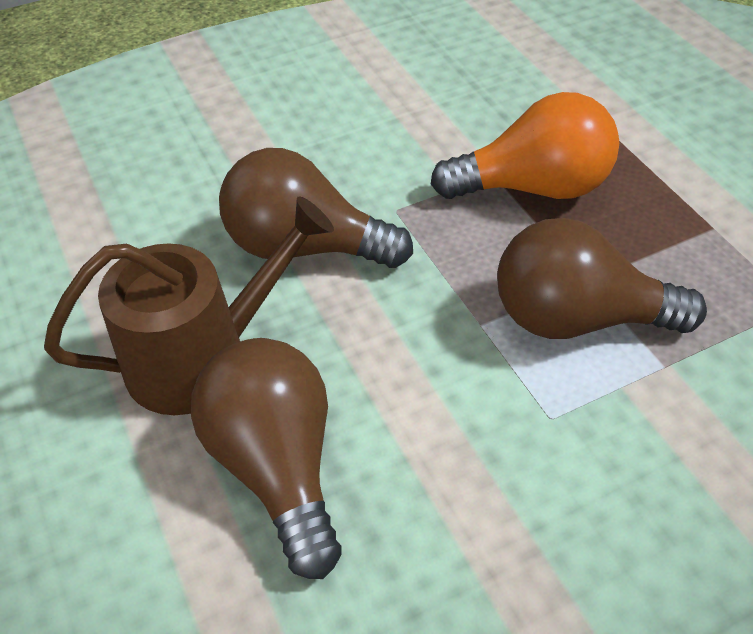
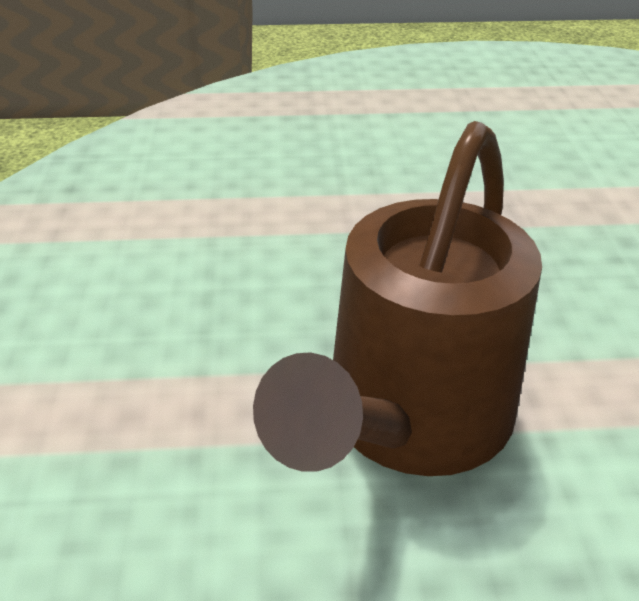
brown light bulb: [191,338,342,579] [219,148,413,268] [497,218,707,339] = 3 -> none = 0
orange light bulb: [431,92,619,199] = 1 -> none = 0

